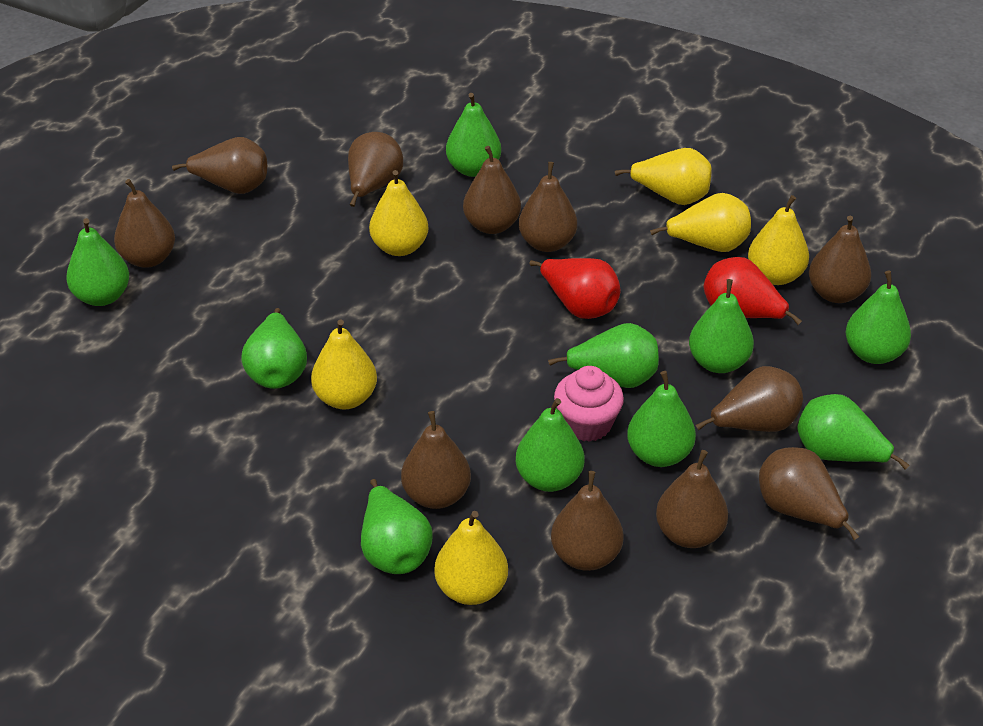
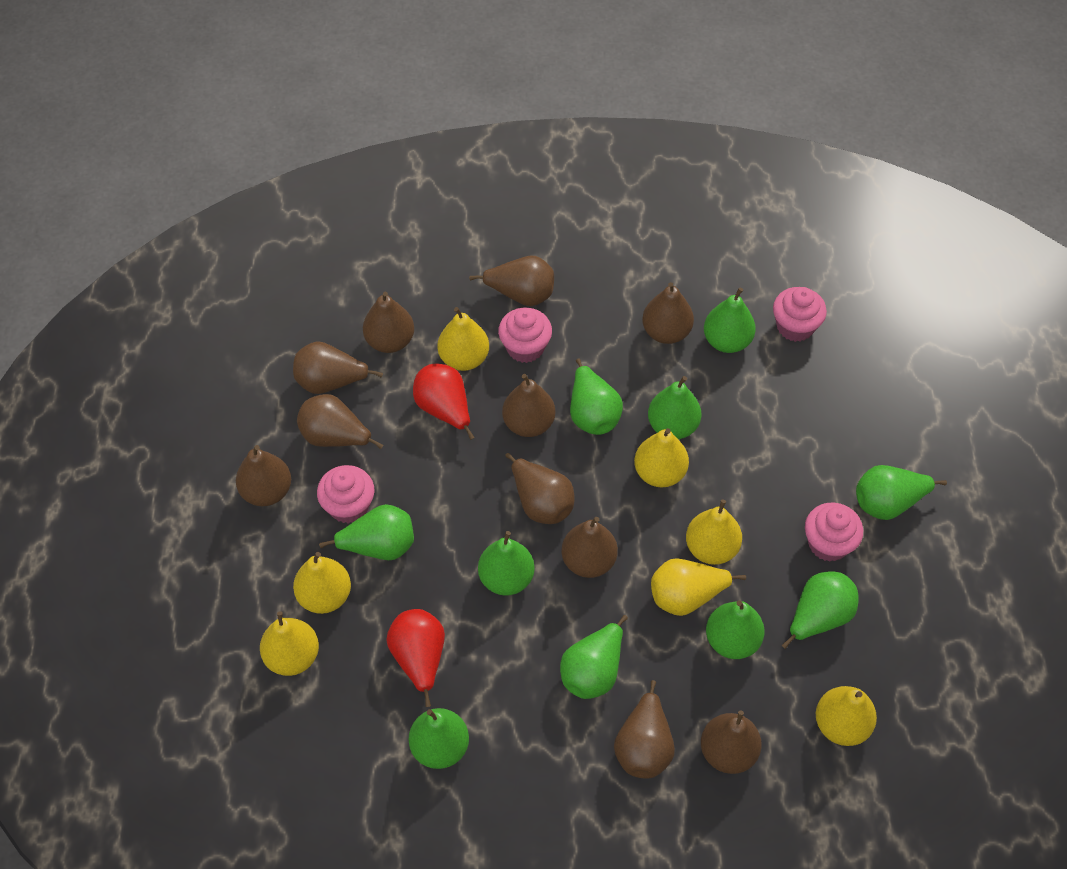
pink cupcake: [554,366,624,442] = 1 -> [317,465,374,524] [498,308,552,363] [773,287,827,342] [805,502,863,562] = 4
yellow pear: [311,320,377,409] [369,170,428,256] [434,511,508,605] [615,148,712,205] [650,193,751,252] [748,195,809,285] = 6 -> [260,611,319,676] [293,552,351,614] [437,307,489,371] [634,428,689,487] [651,558,746,616] [686,499,742,565] [816,686,877,746] = 7

